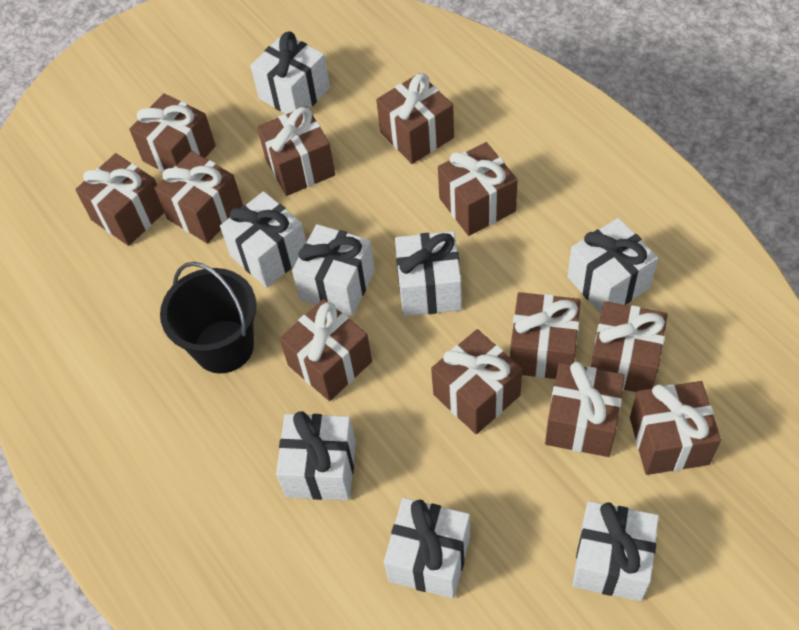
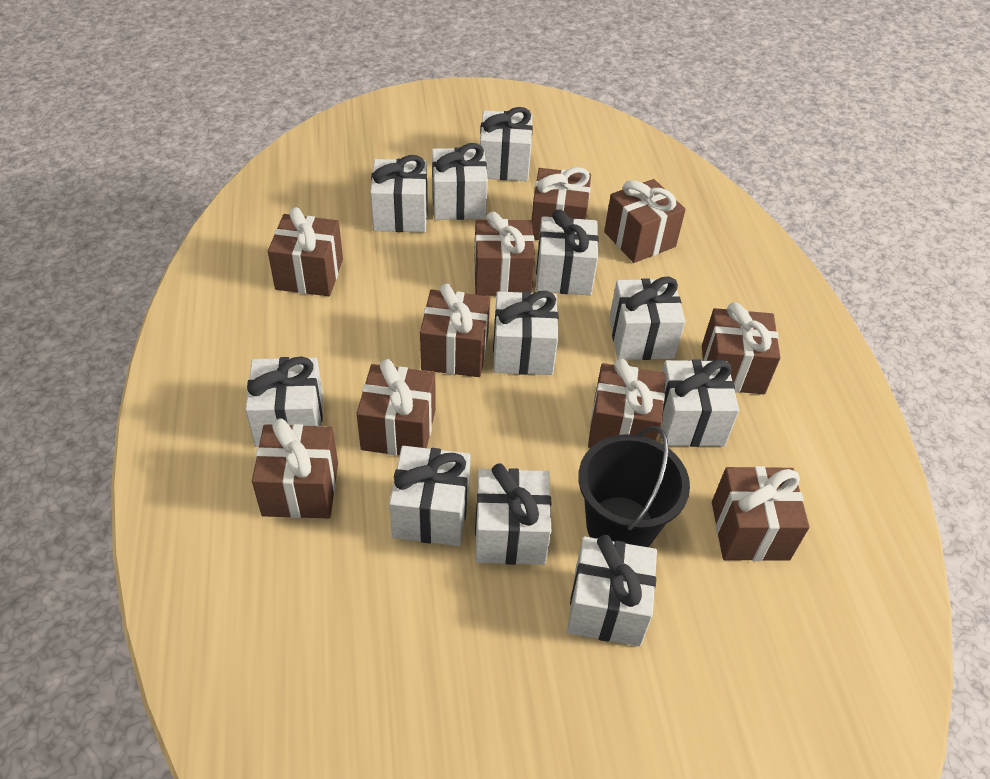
brown gift: [75,153,164,246] [129,93,216,172] [154,151,243,244] [257,106,335,196] [279,299,372,401] [376,73,454,164] [431,329,522,434] [438,142,518,236] [510,292,581,379] [545,362,625,457] [591,301,668,392] [630,381,721,475] = 12 -> [252,418,338,518] [268,207,343,296] [357,359,436,456] [420,284,490,377] [474,212,535,296] [531,167,591,240] [588,359,666,448] [604,179,686,263] [702,302,780,394] [712,466,809,561] = 10
white gift: [220,191,307,288] [250,31,330,114] [276,411,356,500] [292,224,375,316] [384,498,470,599] [395,231,462,316] [567,218,658,313] [573,501,659,601] = 8 -> [245,356,323,447] [370,155,428,232] [389,446,471,546] [432,143,488,220] [475,463,551,565] [480,107,533,181] [493,291,558,375] [536,209,599,295] [567,535,657,646] [609,276,685,360] [661,359,739,447] = 11

